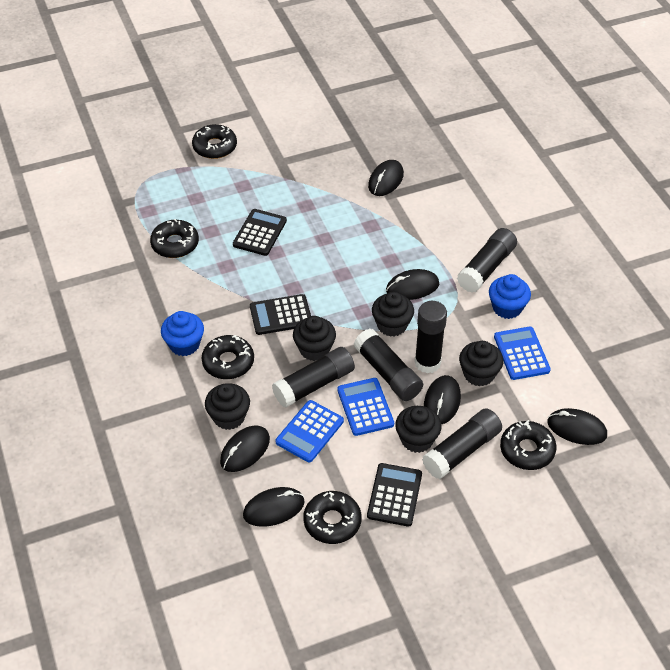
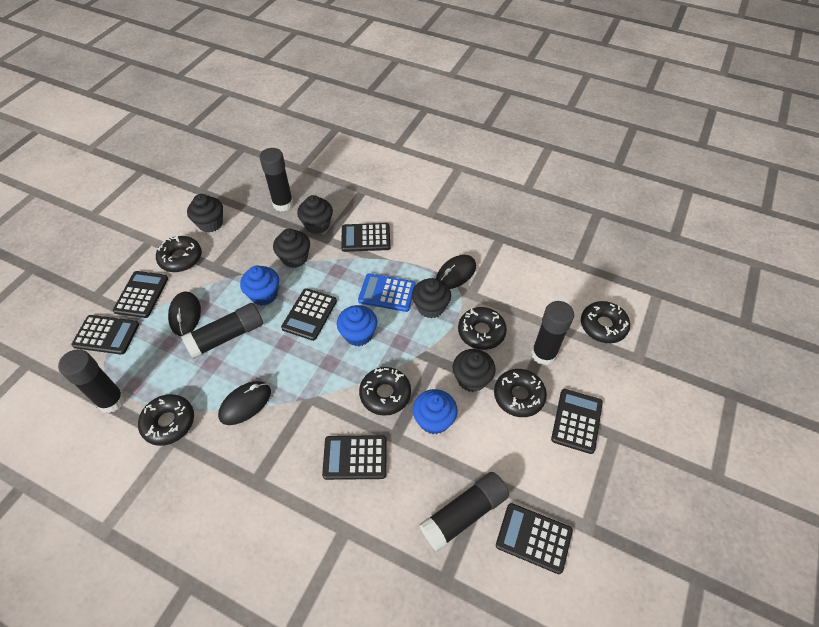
black calculator: [233,209,287,256] [250,294,311,335] [367,463,422,527] = 3 -> [71,315,139,355] [113,271,168,318] [281,288,337,341] [322,435,387,480] [341,223,390,252] [496,503,573,574] [551,389,603,454] = 7
black donut: [150,219,199,258] [192,124,237,159] [201,335,254,379] [303,491,362,544] [500,420,557,470] = 5 -> [138,394,194,446] [156,235,202,272] [359,367,411,416] [458,307,507,350] [494,369,547,417] [581,301,630,343] = 6
black mouse: [220,425,270,472] [243,487,304,527] [368,160,404,196] [386,269,439,300] [424,375,461,424] [547,408,607,445] = 6 -> [168,291,201,336] [218,381,271,425] [436,255,476,289] = 3
blue calculator: [276,400,344,463] [337,378,394,436] [494,327,551,380] = 3 -> [358,273,416,312] = 1
blue cupcake: [161,311,204,356] [489,274,531,319] = 2 -> [240,266,279,306] [337,305,377,346] [413,389,458,434] = 3

